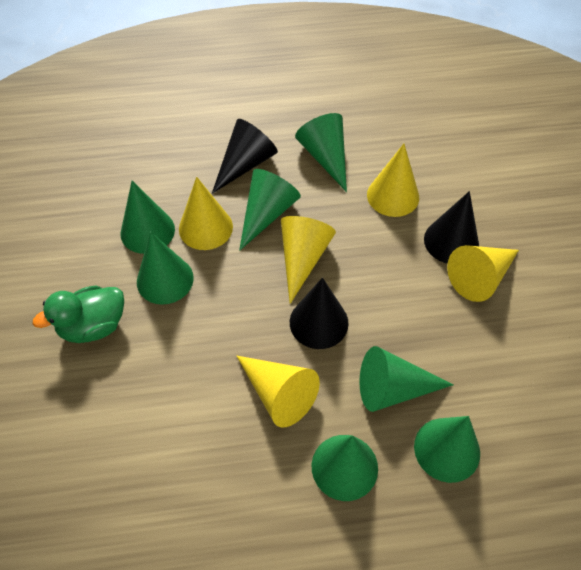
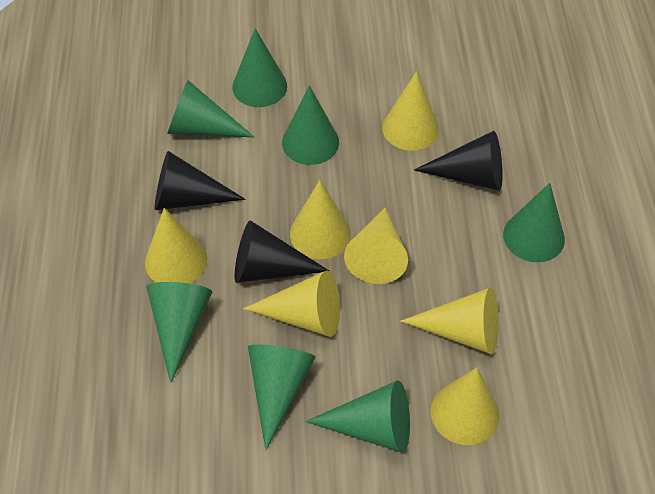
green duck: [33,286,124,343] = 1 -> none = 0
yellow cone: [179,177,233,250] [237,356,320,427] [281,216,336,304] [367,144,419,217] [447,245,519,302] = 5 -> [145,208,207,284] [243,271,340,337] [290,180,351,259] [344,208,408,284] [382,71,439,151] [400,287,499,355] [431,367,499,445] = 7

